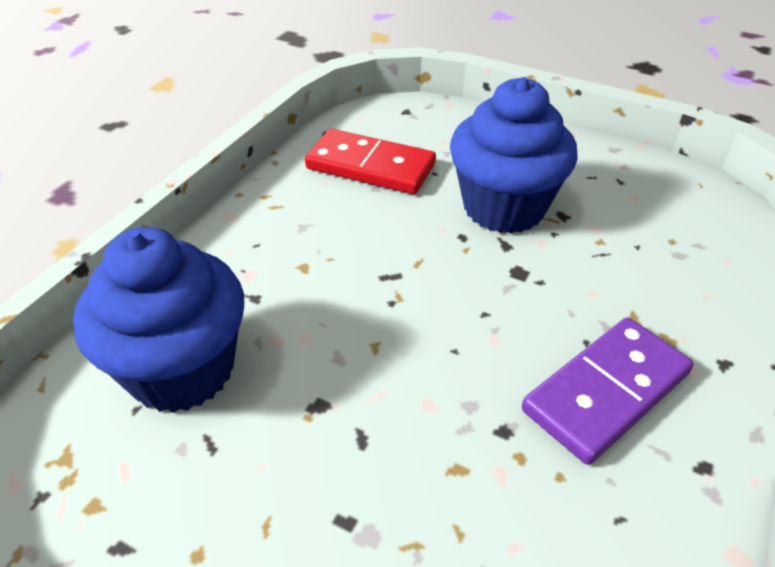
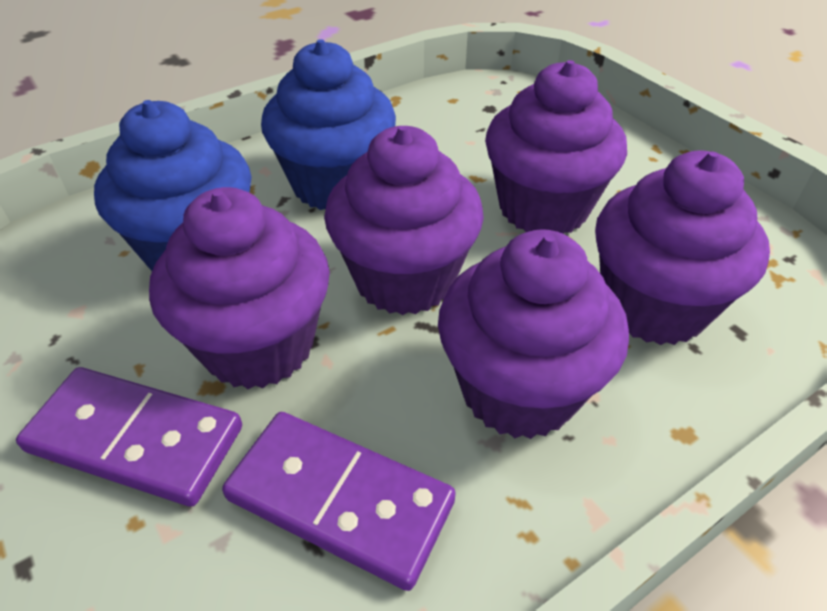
purple cupcake: none = 0 -> [149,187,330,389] [324,126,484,315] [438,229,629,439] [485,60,627,234] [595,150,770,345] = 5
purple domino: [522,317,694,465] = 1 -> [16,367,242,507] [222,412,456,591] = 2
red domino: [305,129,436,194] = 1 -> none = 0

